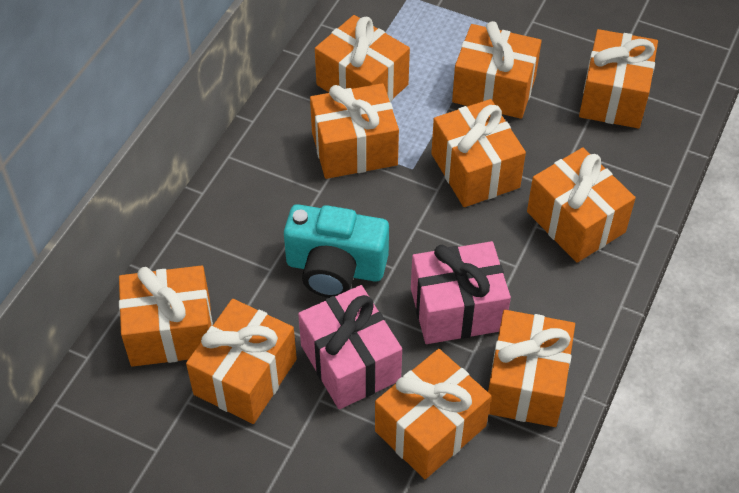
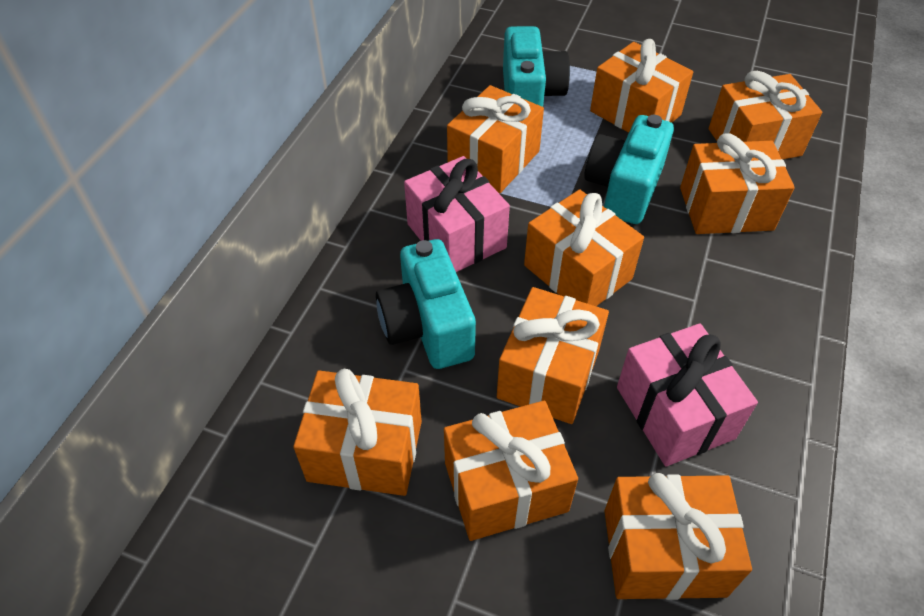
orange gift: [119,265,213,367] [186,299,297,424] [310,83,399,179] [315,15,410,102] [375,349,491,479] [431,99,526,207] [452,21,542,119] [488,310,575,427] [527,148,636,263] [579,29,658,128] = 10 -> [293,369,422,496] [444,401,578,541] [447,85,544,193] [497,287,609,424] [524,189,644,306] [590,39,693,133] [605,473,752,600] [680,133,795,234] [709,71,822,159] = 9
turquoise camera: [284,204,389,298] = 1 -> [376,239,476,369] [503,26,570,107] [584,115,674,224] = 3

